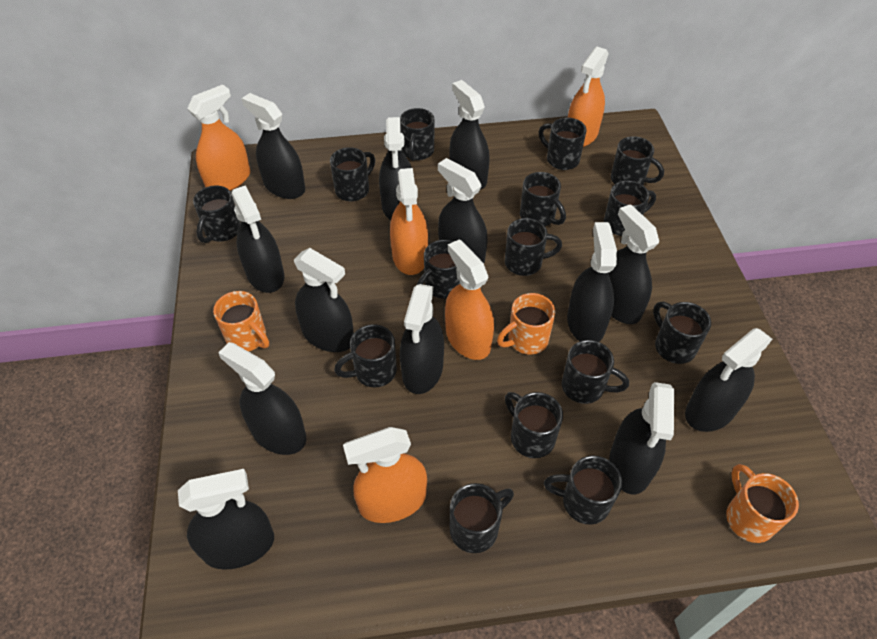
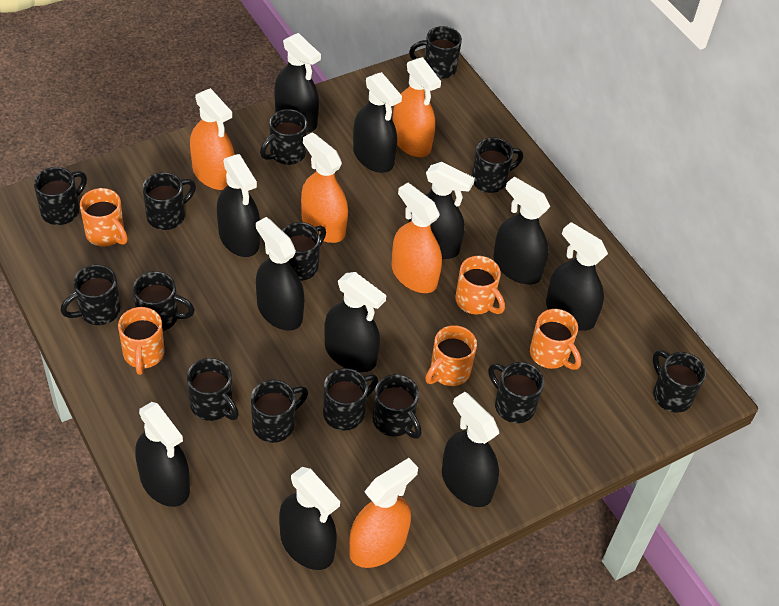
black mug: [193,185,241,243] [330,147,375,201] [334,324,397,388] [400,108,435,161] [417,240,460,298] [450,483,514,553] [505,218,562,276] [505,392,563,458] [520,172,566,226] [539,117,586,170] [544,456,622,525] [562,340,629,404] [604,180,656,236] [611,136,664,185] [653,302,711,364] = 15 -> [34,167,87,225] [60,265,120,325] [133,271,195,331] [143,172,196,230] [187,358,239,421] [251,380,308,443] [260,109,307,165] [282,222,326,281] [323,368,378,431] [372,374,422,439] [409,26,462,79] [472,137,523,193] [488,362,544,423] [653,350,706,413] = 14
black spray bottle: [178,469,274,570] [218,342,306,455] [231,185,284,293] [241,93,305,199] [294,248,354,352] [379,117,415,220] [400,284,444,394] [438,158,488,263] [449,80,490,190] [567,222,617,342] [609,204,659,324] [609,382,674,494] [685,328,772,432] = 13 -> [135,402,190,507] [217,154,260,257] [256,217,304,331] [274,33,321,133] [279,467,340,570] [324,272,386,372] [353,72,402,173] [408,162,475,259] [442,392,499,507] [493,177,550,284] [546,222,608,331] = 11
orange mug: [213,291,269,352] [497,293,556,354] [726,464,799,543] = 3 -> [80,188,128,247] [118,307,165,375] [425,325,477,386] [455,256,505,315] [530,309,581,370] = 5

